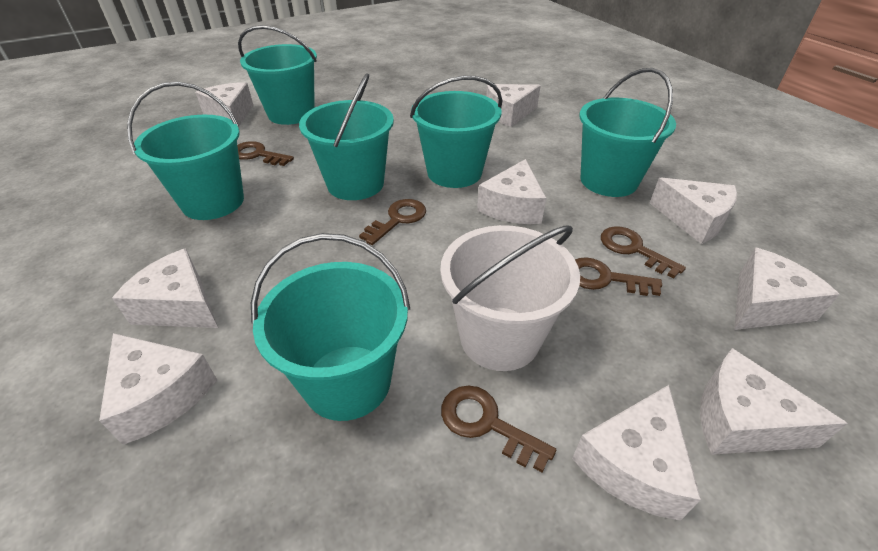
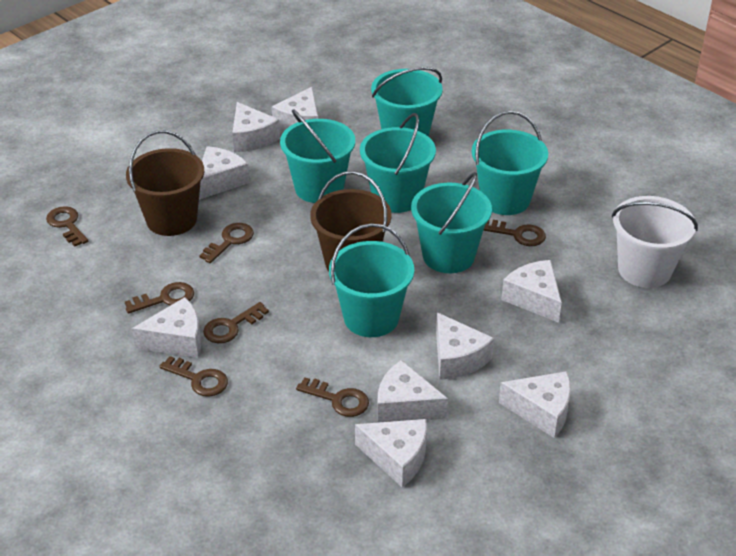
brown bucket: none = 0 -> [126,130,204,236] [310,171,392,272] = 2
brown key: [237,141,294,166] [359,199,426,245] [441,385,556,473] [575,257,662,296] [601,226,686,278] = 5 -> [46,206,88,246] [125,282,194,314] [159,356,228,397] [199,223,254,263] [203,302,269,343] [296,377,369,417] [483,220,546,246] = 7

